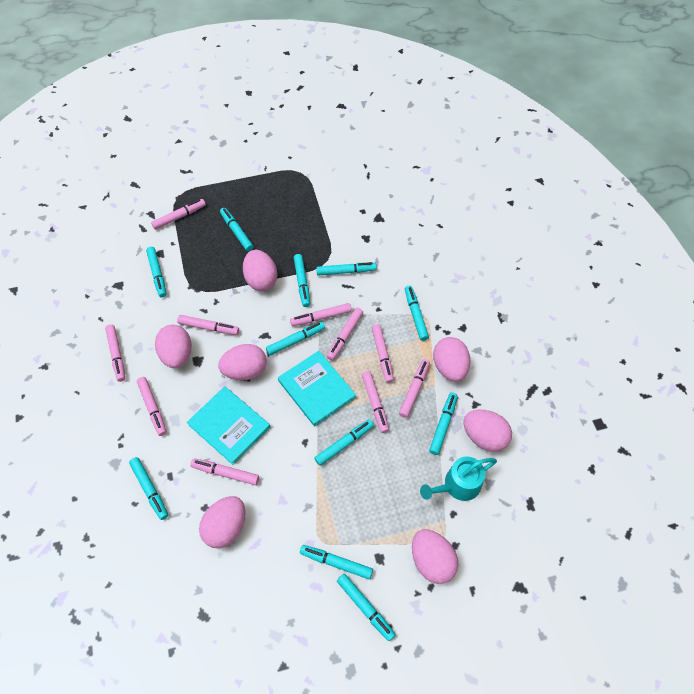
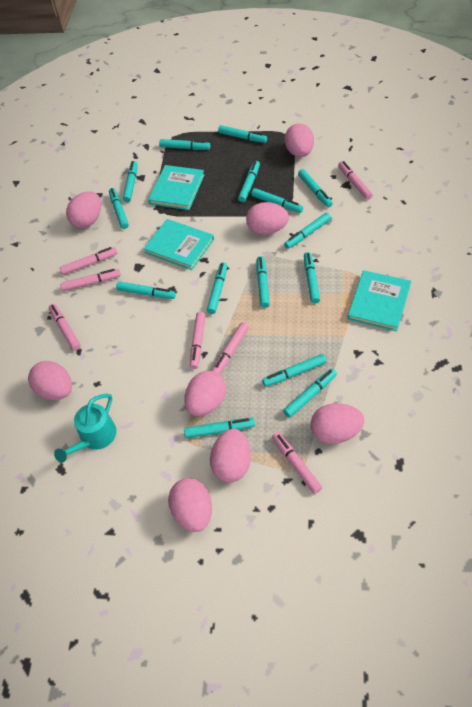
pink egg: [155,325,192,368] [199,496,246,549] [218,344,267,380] [243,250,277,291] [412,529,459,584] [433,337,470,382] [463,410,512,452] = 7 -> [28,361,72,400] [66,191,101,228] [168,478,212,532] [184,371,226,416] [210,429,251,482] [246,202,289,235] [285,124,314,157] [311,403,364,444] = 8
pink marker: [105,325,125,382] [137,377,167,436] [151,199,206,230] [177,315,239,335] [190,458,259,485] [290,303,351,326] [327,308,363,361] [362,371,389,433] [372,324,394,383] [399,359,430,418] = 10 -> [49,304,81,351] [60,247,117,275] [60,269,121,291] [190,312,206,369] [212,322,249,375] [272,432,322,494] [338,161,373,200] = 7
turquoise book: [187,386,270,465] [278,351,356,426] = 2 -> [144,219,214,270] [148,165,205,210] [347,270,411,331] = 3
turquoise marker: [129,457,168,520] [146,247,166,297] [220,208,253,251] [266,322,325,356] [294,254,310,307] [300,545,373,579] [314,420,374,466] [316,262,377,276] [337,574,396,641] [405,285,429,341] [429,392,458,455] = 11 -> [109,188,129,229] [116,282,176,299] [123,161,138,202] [159,139,210,150] [184,418,255,438] [207,262,227,314] [218,125,267,143] [238,161,260,202] [251,188,303,213] [257,256,270,308] [262,354,326,387] [283,369,337,418] [284,213,331,249] [298,169,333,208] [304,252,320,304] = 15

